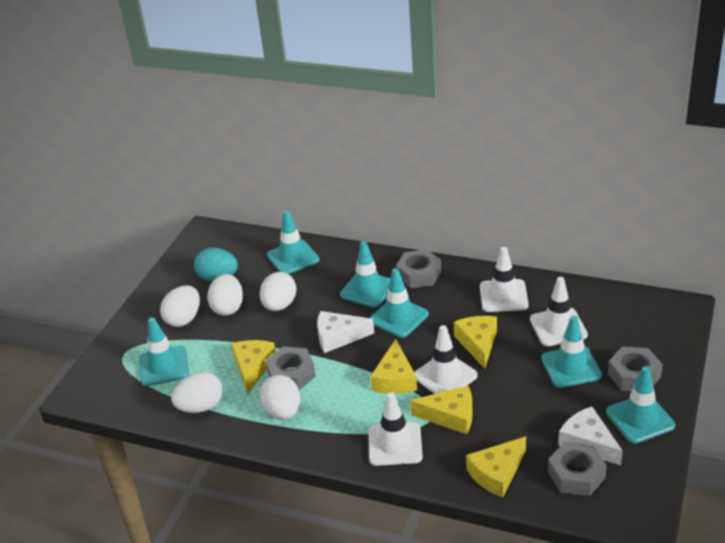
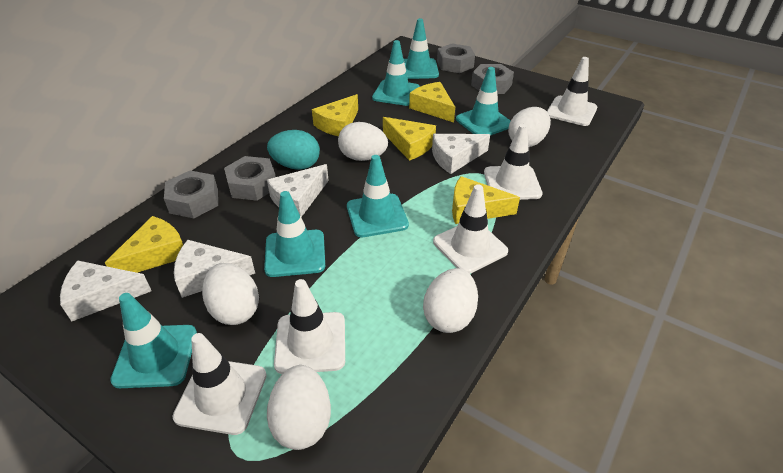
white cheese: [317,311,374,353] [558,406,623,465] = 2 -> [60,261,152,322] [174,240,255,298] [267,164,329,217] [432,134,490,174] = 4
white traffic cone: [368,393,423,466] [415,325,478,394] [480,247,529,312] [530,277,588,346] = 4 -> [173,333,267,435] [274,279,345,374] [433,185,508,274] [484,124,543,200] [547,57,597,126] = 5

